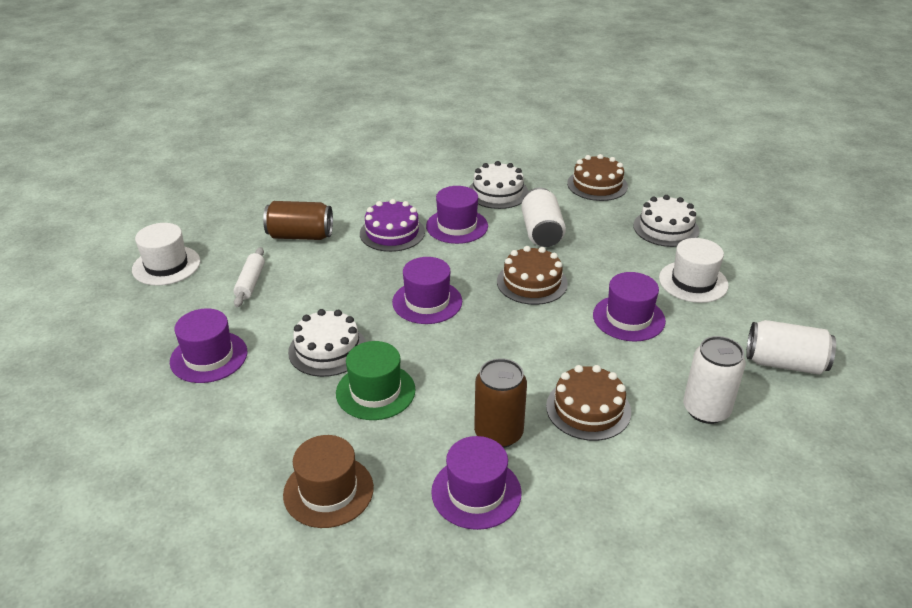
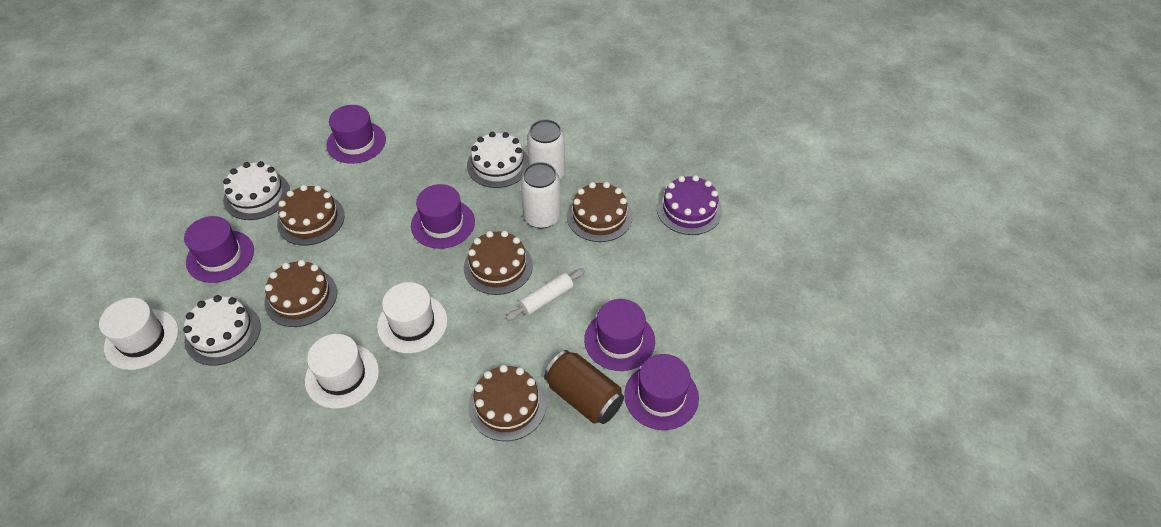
brown cake: [497,246,568,305] [546,365,631,441] [567,154,628,201] = 3 -> [264,260,337,327] [277,185,345,245] [464,231,533,295] [468,365,546,441] [567,182,633,242] = 5
brown can: [263,201,333,240] [474,358,527,448] = 2 -> [544,350,624,424] = 1
brown hat: [283,435,374,528] = 1 -> none = 0
green hat: [336,341,416,420] = 1 -> none = 0
white can: [521,188,566,247] [683,336,746,424] [746,320,836,375] = 3 -> [521,162,561,229] [527,119,565,179] = 2
white hat: [132,223,200,286] [659,238,729,303] = 2 -> [99,298,179,370] [305,334,379,409] [377,282,448,353] = 3

